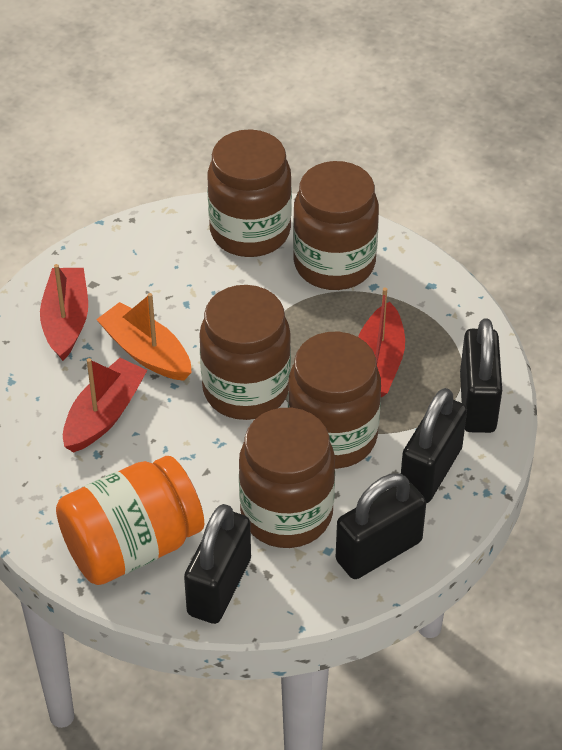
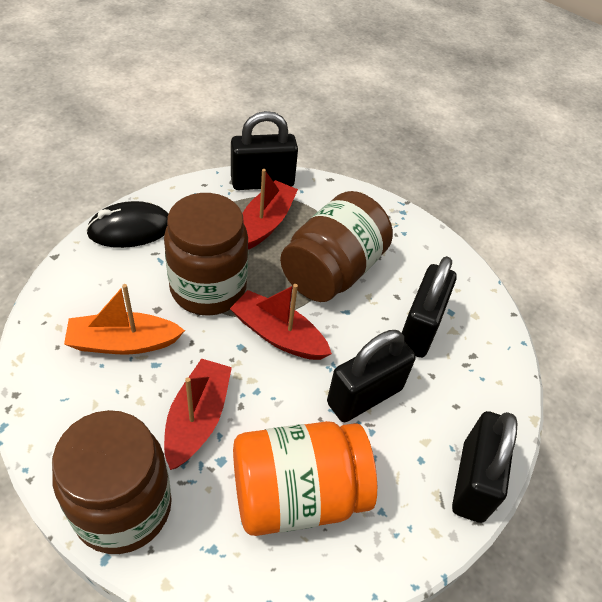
black mouse: none = 0 -> [86,201,168,248] = 1
brown jar: [199,285,291,420] [207,129,292,257] [239,408,335,548] [288,332,381,469] [293,161,379,290] = 5 -> [52,410,172,554] [164,193,248,316] [280,191,393,302] = 3

